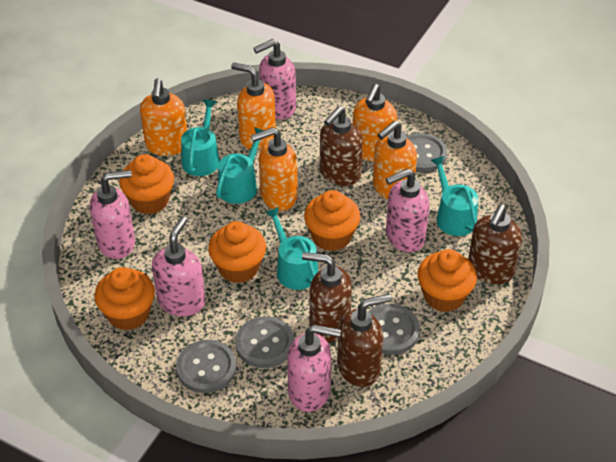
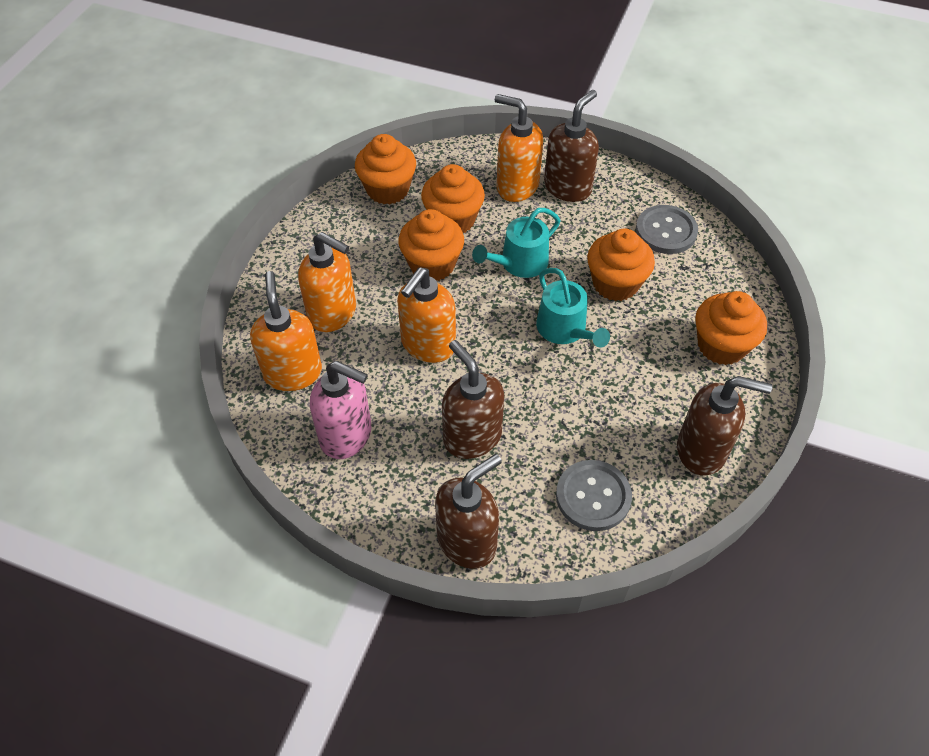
grey button: [176,340,237,393] [235,316,294,368] [369,304,420,355] [406,133,447,172] = 4 -> [556,460,632,531] [636,205,698,254] = 2
orange soap dispenser: [140,78,187,156] [231,62,276,149] [251,127,298,211] [353,84,397,162] [373,120,417,199] = 5 -> [250,271,322,391] [298,232,356,332] [397,267,456,363] [495,94,543,202] = 4
pink soap dispenser: [90,170,135,259] [152,216,205,316] [253,39,296,119] [287,325,341,412] [386,169,430,252] = 5 -> [310,361,371,459] = 1
turquoise watering can: [181,99,220,176] [216,127,263,204] [265,207,319,290] [431,156,478,236] = 4 -> [472,208,560,278] [536,268,610,347] = 2

